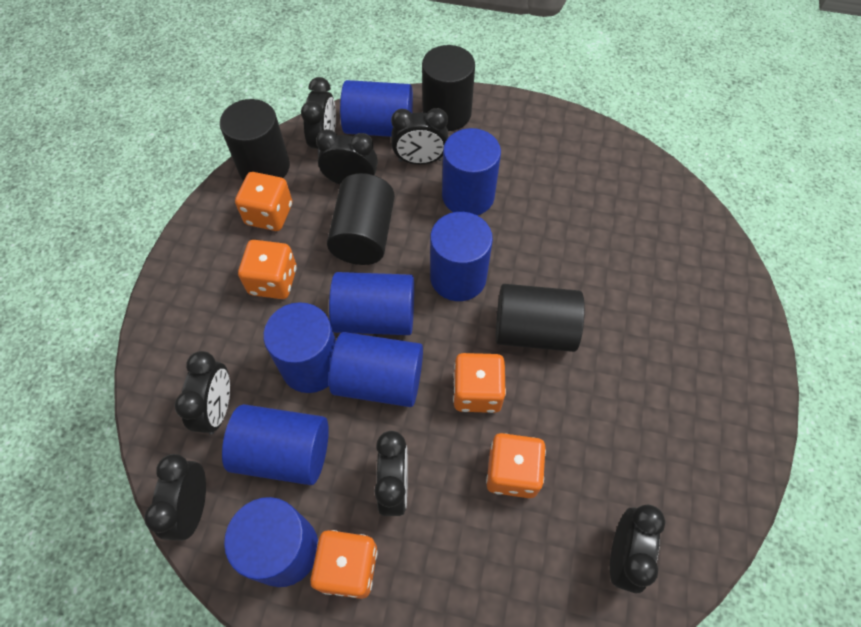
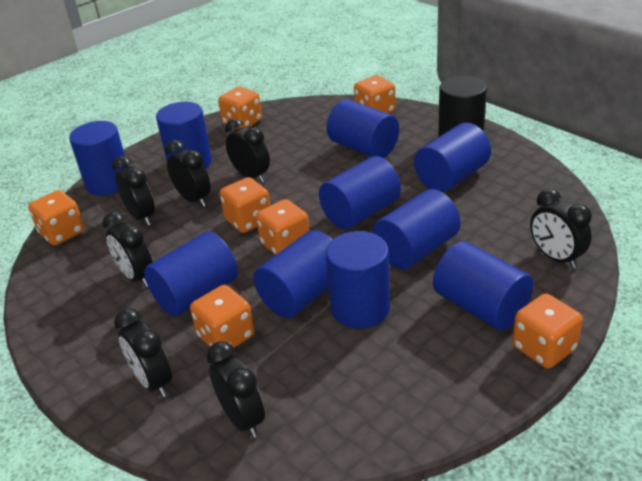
black cylinder: [220,99,290,180] [327,173,395,265] [422,45,475,131] [496,284,585,352] = 4 -> [438,76,487,137] = 1
blue cylinder: [222,404,329,485] [224,497,318,587] [263,302,336,393] [329,272,414,335] [329,332,423,407] [340,80,413,137] [430,212,493,301] [442,128,501,215] = 8 -> [69,121,128,195] [144,231,238,317] [156,102,212,168] [253,230,333,318] [319,156,401,229] [326,231,390,329] [327,99,399,158] [372,189,461,269] [414,123,491,192] [433,241,534,330] = 10
orange dice: [235,172,292,231] [238,240,297,299] [310,530,378,599] [453,353,506,413] [486,433,546,498] = 5 -> [28,190,85,246] [190,285,255,348] [218,87,262,129] [220,177,270,233] [256,199,310,255] [354,75,396,114] [512,293,583,369] = 7

